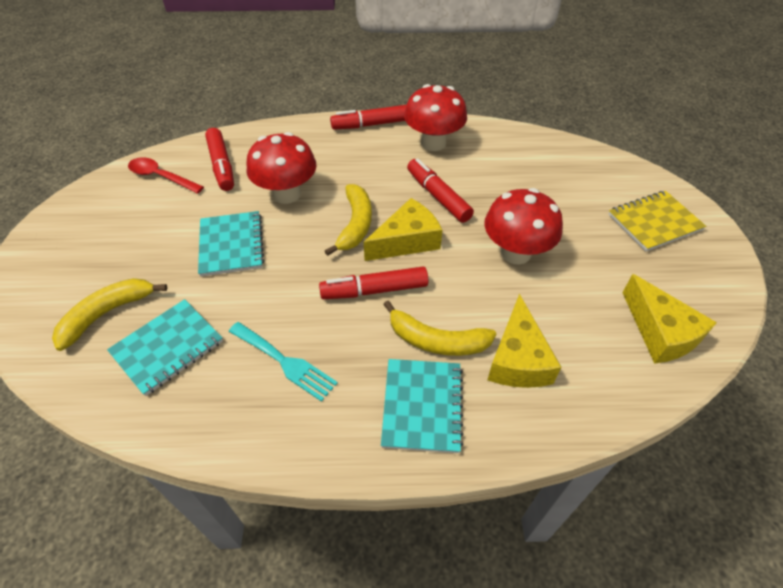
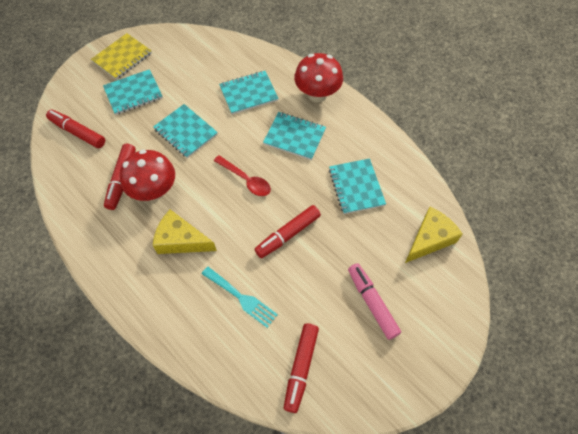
pink marker: none = 0 -> [348,263,401,340] = 1
red mushroom: [247,132,317,204] [404,84,467,151] [484,188,563,265] = 3 -> [120,149,175,201] [294,53,343,103] = 2
turquoise notebook: [107,299,223,396] [198,211,264,277] [381,359,463,453] = 3 -> [103,69,163,115] [153,104,218,158] [219,71,279,114] [263,112,326,160] [329,159,386,214] = 5
yellow banana: [52,278,167,351] [325,184,372,256] [383,301,496,356] = 3 -> none = 0
yellow cheese: [364,198,442,261] [488,294,562,388] [622,274,717,364] = 3 -> [153,210,217,254] [405,207,463,263] = 2

